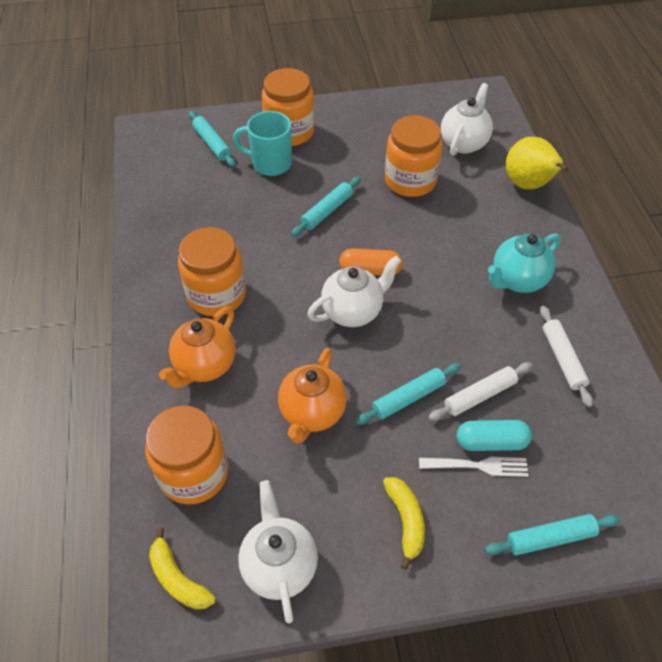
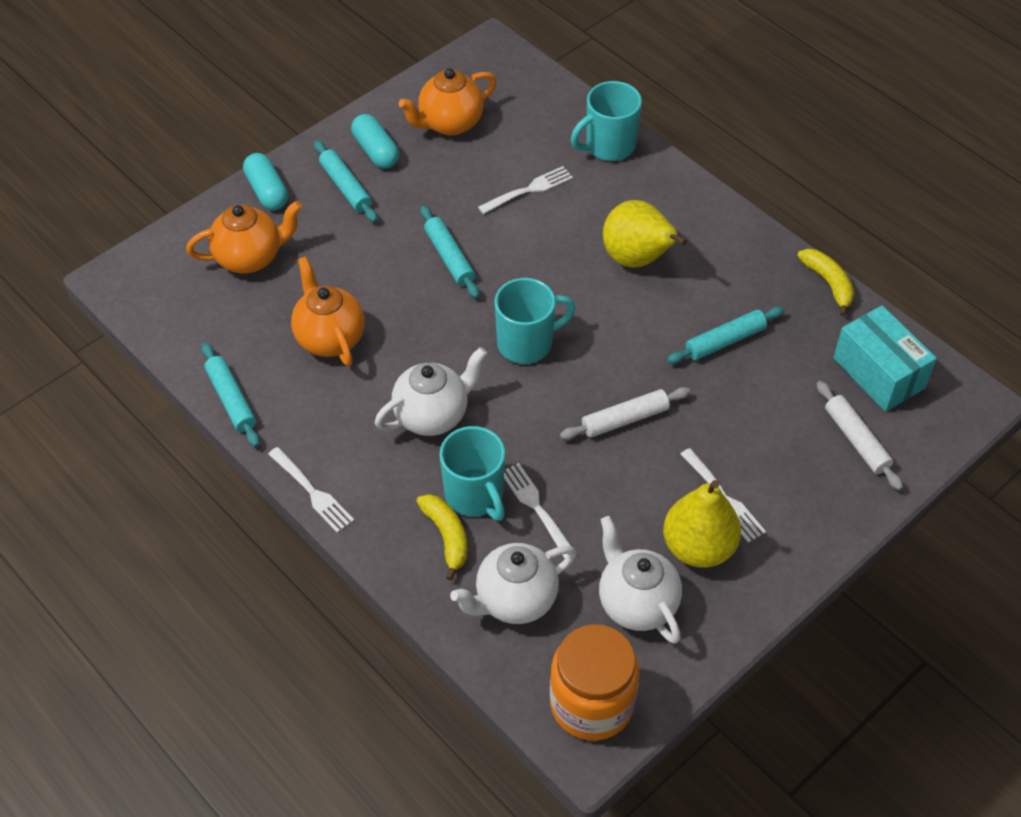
orange capsule: [339,248,402,276] = 1 -> none = 0
orange jar: [145,405,228,505] [178,227,246,316] [262,68,314,146] [385,115,443,197] = 4 -> [550,624,640,741] = 1
orange teapot: [159,307,236,388] [278,348,347,444] = 2 -> [186,201,302,273] [291,256,365,366] [399,68,496,136] = 3
turquoise box: none = 0 -> [833,305,937,412] = 1
turquoise capsule: [457,420,532,451] = 1 -> [243,153,288,210] [351,114,399,168] = 2
turquoise mug: [233,111,292,176] = 1 -> [439,426,505,521] [495,278,576,364] [571,81,642,161] = 3
turquoise teapot: [488,234,561,293] = 1 -> none = 0
white fork: [419,457,529,477] = 1 -> [268,447,354,533] [478,166,573,214] [504,463,572,559] [680,448,766,543] = 4
yellow pear: [506,137,569,189] = 1 -> [603,200,687,267] [663,480,741,568] = 2

